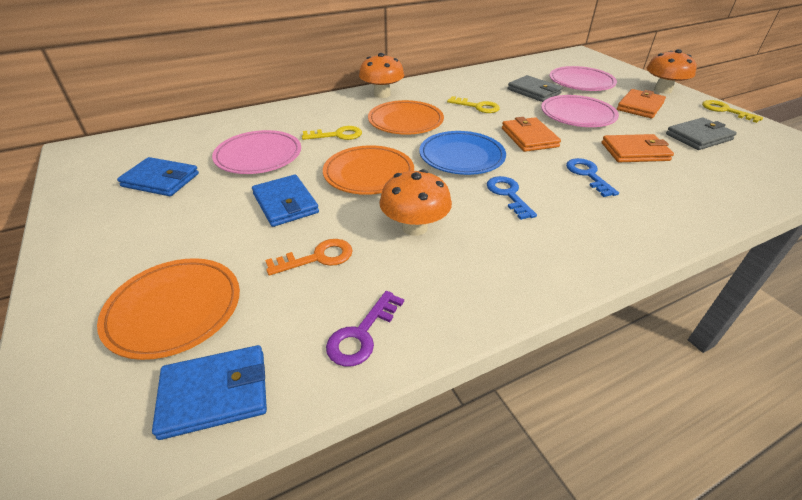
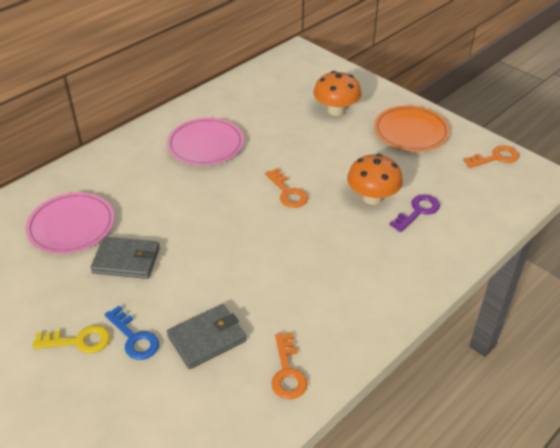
blue key: [487,176,537,220] [566,158,619,197] = 2 -> [104,306,159,360] = 1
blue plate: [419,131,506,175] = 1 -> none = 0
blue wallet: [117,157,199,196] [152,345,267,440] [252,175,319,227] = 3 -> none = 0
orange key: [265,239,353,276] = 1 -> [265,168,308,208] [271,333,308,399] [463,145,519,168] = 3
orange mushroom: [359,53,404,98] [379,169,452,236] [647,49,697,94] = 3 -> [313,71,361,116] [347,154,403,205] = 2
orange plate: [97,258,240,360] [323,145,414,195] [368,100,444,135] = 3 -> [374,106,450,151] = 1
orange wallet: [502,117,561,152] [602,134,674,162] [617,89,666,118] = 3 -> none = 0
pink plate: [212,130,301,174] [541,95,619,127] [549,66,617,91] = 3 -> [25,192,115,254] [167,118,244,166] = 2
yellow key: [302,126,362,140] [447,96,500,113] [702,100,763,123] = 3 -> [32,325,110,353] = 1

